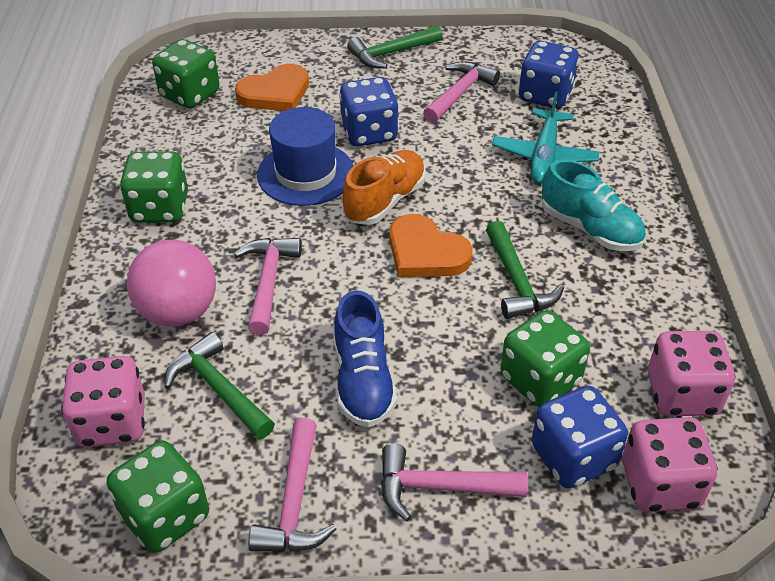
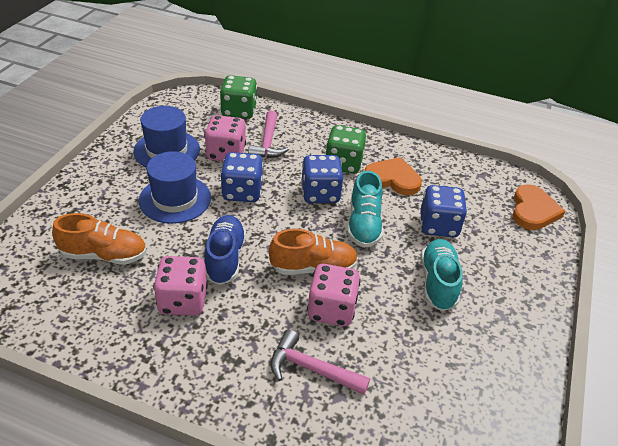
blue hat: [257,107,354,206] = 1 -> [133,106,200,168] [139,151,211,224] = 2
green dice: [106,440,209,553] [120,151,188,223] [152,39,219,109] [500,310,590,407] = 4 -> [220,75,257,119] [326,125,367,174] = 2
green hammer: [164,332,275,440] [347,26,443,68] [486,221,564,319] = 3 -> none = 0
orange shoe: [343,150,426,225] = 1 -> [52,213,147,265] [269,229,358,275] = 2
pink ball: [127,240,216,327] = 1 -> none = 0
pink hammer: [234,238,302,335] [248,418,336,552] [381,443,528,521] [423,61,500,123] = 4 -> [248,111,289,158] [270,330,370,395] = 2
turquoise plane: [492,91,600,184] = 1 -> none = 0
turquoise shoe: [542,159,646,251] = 1 -> [347,171,383,248] [421,239,463,311] = 2

